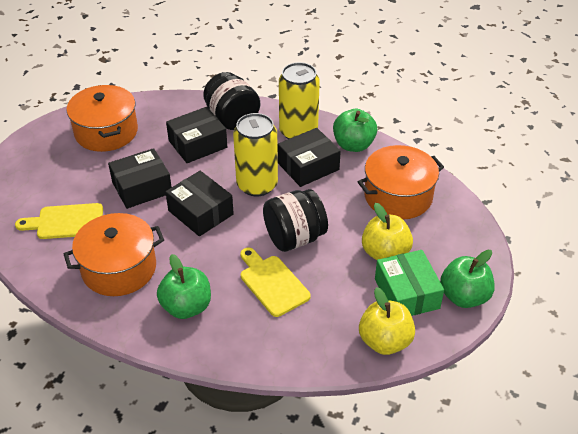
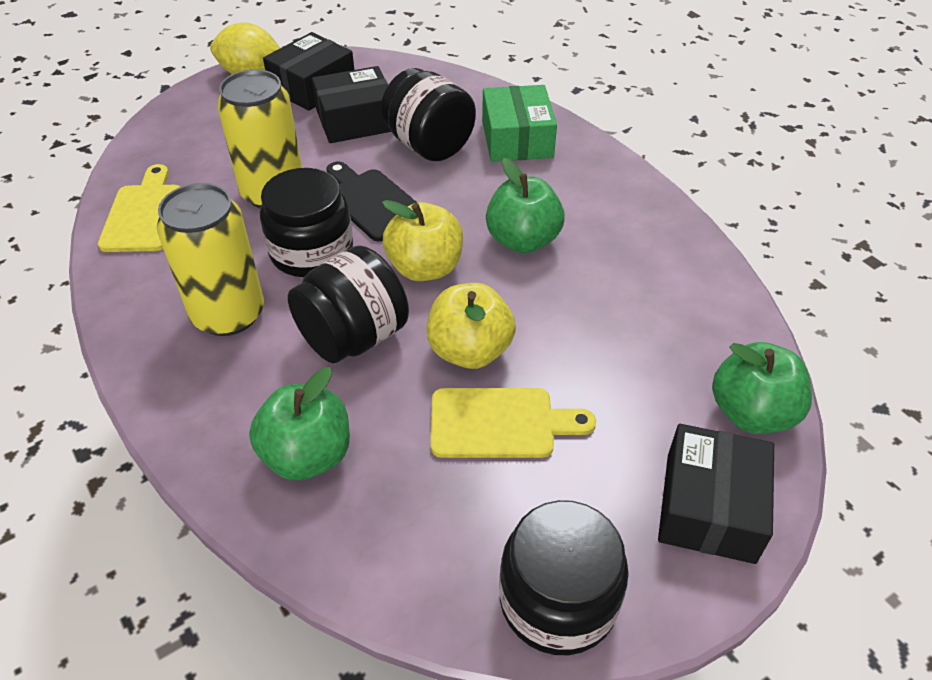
black box: [108,148,172,209] [165,171,234,236] [166,107,227,163] [278,128,341,187] = 4 -> [263,32,354,111] [312,66,392,143] [658,424,774,564] = 3
black cutting board: none = 0 -> [326,161,417,241] = 1
black jar: [203,72,260,130] [263,189,328,252] = 2 -> [260,168,353,277] [288,246,409,363] [381,68,476,161] [499,500,629,655] = 4
orange pot: [64,213,164,296] [66,85,138,152] [358,145,444,220] = 3 -> none = 0
yellow lemon: none = 0 -> [210,23,280,74] = 1

